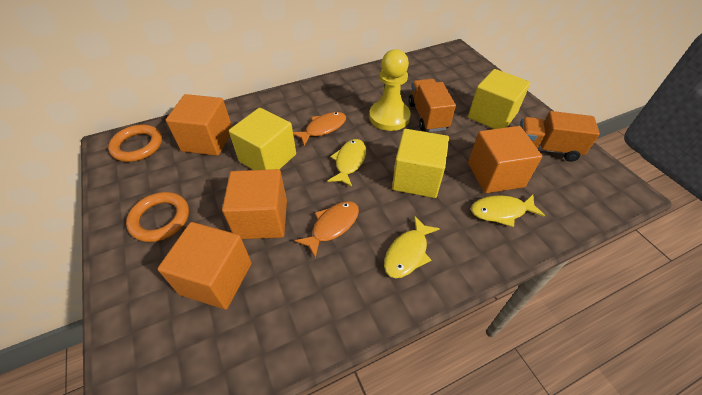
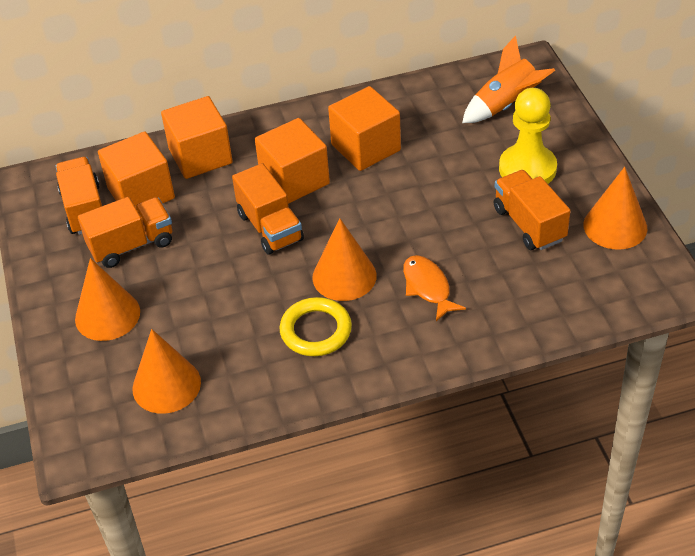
orange cone: none = 0 -> [75,258,140,341] [132,329,201,414] [312,218,377,301] [584,167,647,250] = 4
orange fish: [293,112,346,146] [294,201,359,259] = 2 -> [403,255,466,321] = 1
orange ring: [108,125,162,162] [126,192,189,242] = 2 -> none = 0
orange rocket: none = 0 -> [462,35,555,123] = 1
orange truck: [408,79,456,132] [520,111,600,162] = 2 -> [56,157,102,235] [78,197,172,268] [232,163,304,255] [494,170,571,250] = 4
yellow cube: [229,108,296,170] [392,129,449,198] [468,69,531,129] = 3 -> none = 0
yellow fish: [327,139,366,187] [384,215,440,278] [471,195,545,227] = 3 -> none = 0
yellow ring: none = 0 -> [280,297,352,356] = 1

